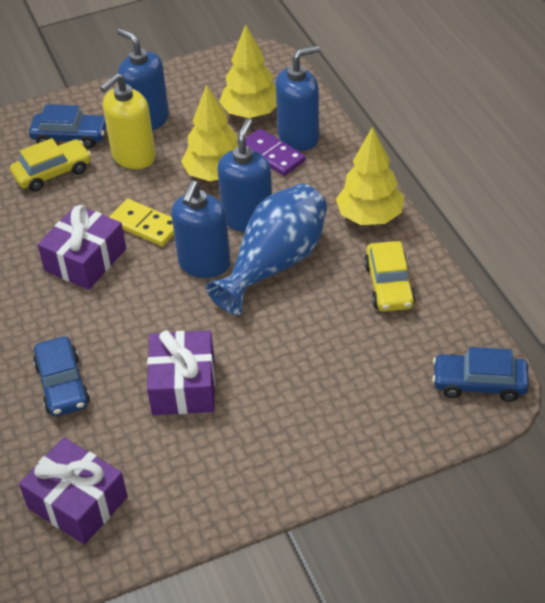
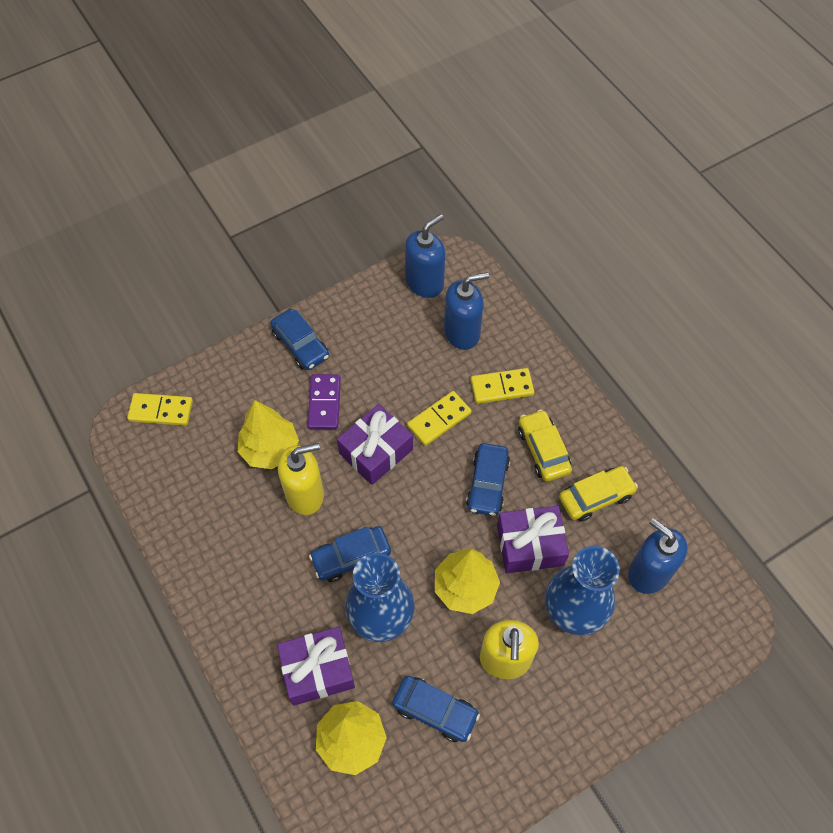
blue car: [29,104,106,148] [33,336,90,416] [432,347,529,402] = 3 -> [270,309,329,370] [309,526,391,582] [392,676,480,742] [466,443,510,516] = 4
blue soap dispenser: [117,28,169,131] [171,180,231,278] [217,119,272,232] [275,45,320,151] = 4 -> [405,214,445,298] [444,272,489,350] [628,518,688,594] = 3
blue vase: [205,184,327,315] = 1 -> [345,553,415,642] [545,546,620,636] = 2
yellow domino: [109,199,174,246] = 1 -> [127,393,193,426] [407,391,471,446] [471,368,534,404] = 3
yellow soap dispenser: [100,73,156,169] = 1 -> [278,443,324,515] [480,620,539,679] = 2

